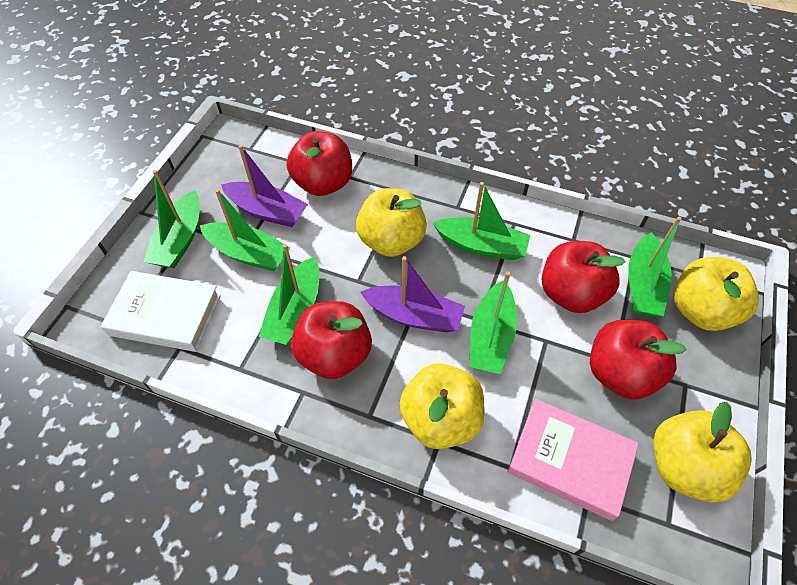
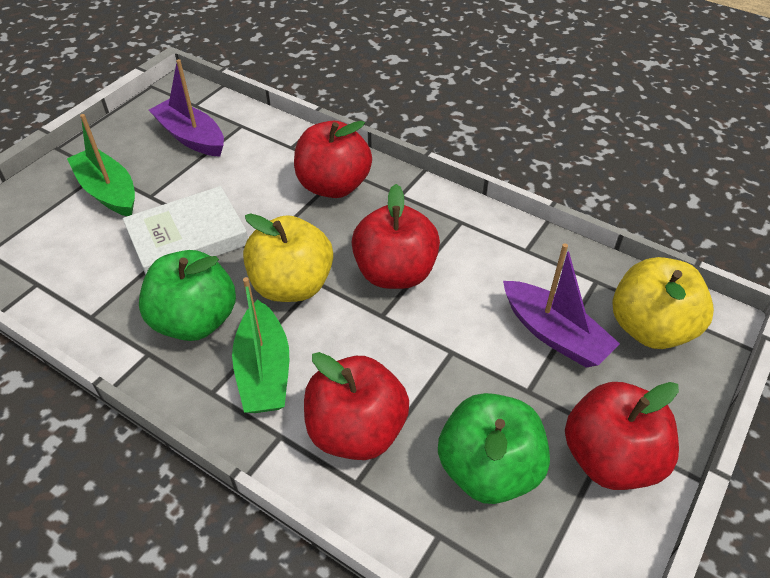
green apple: none = 0 -> [139,250,236,341] [438,393,550,504] = 2
green boat: [143,170,200,268] [200,189,290,271] [258,244,319,345] [433,182,530,260] [469,271,517,374] [628,217,682,316] = 6 -> [67,114,135,216] [232,277,289,413] = 2
pink book: [507,399,639,521] = 1 -> none = 0
yellow apple: [356,188,427,257] [399,363,484,449] [653,401,752,502] [674,257,759,331] = 4 -> [243,213,333,302] [613,257,714,349] = 2

